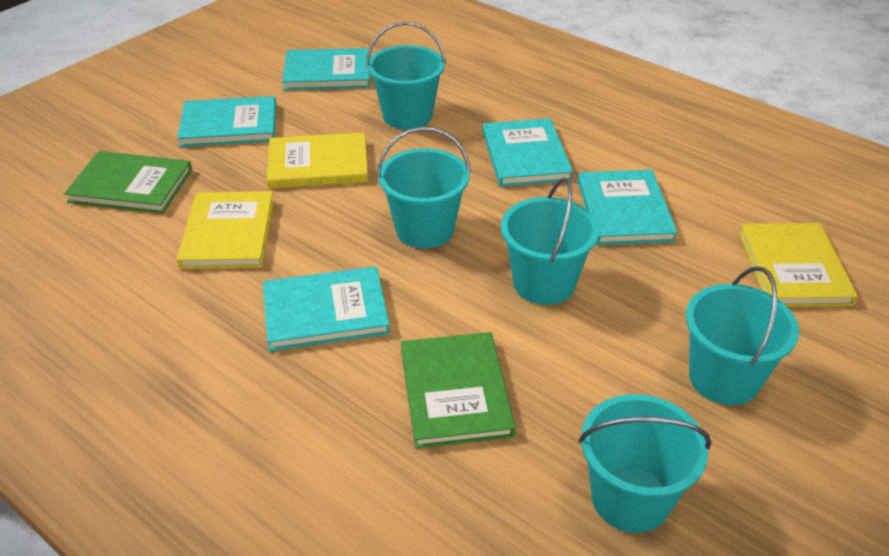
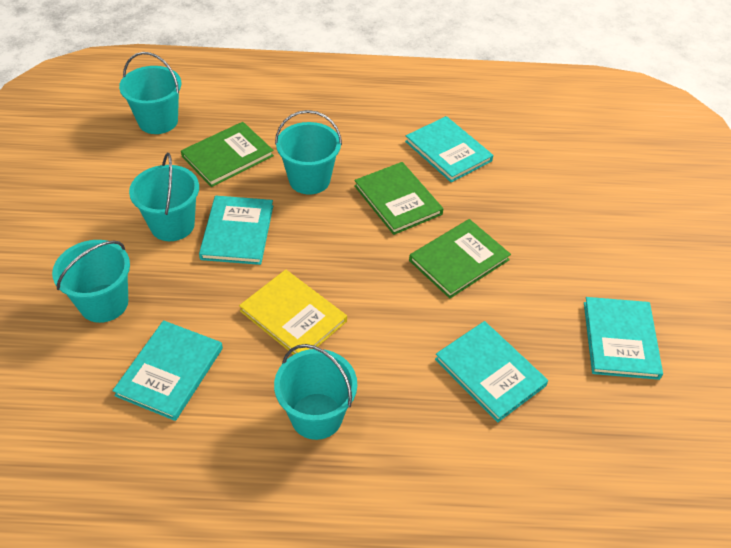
green book: [64,151,192,214] [401,332,516,449] = 2 -> [181,122,274,187] [354,162,443,235] [409,219,511,299] = 3
yellow book: [177,191,274,269] [267,132,368,189] [739,223,858,307] = 3 -> [239,269,347,355] = 1

